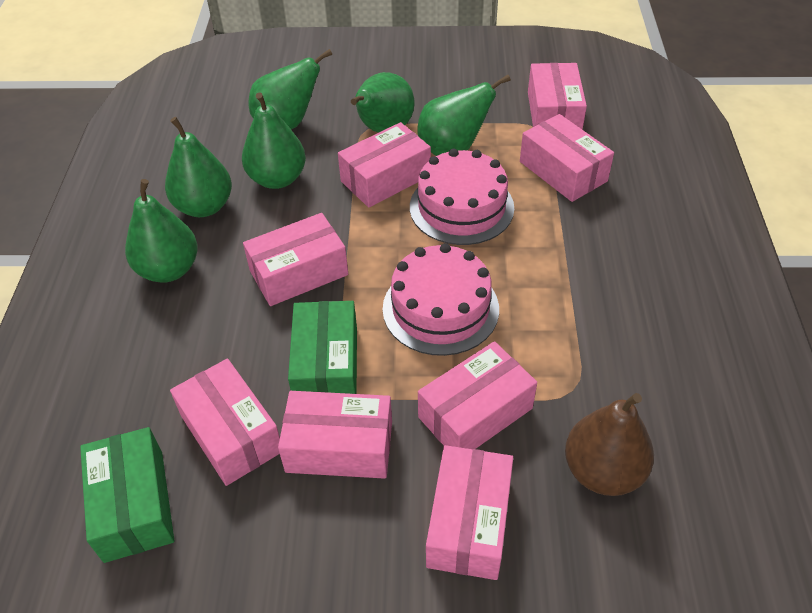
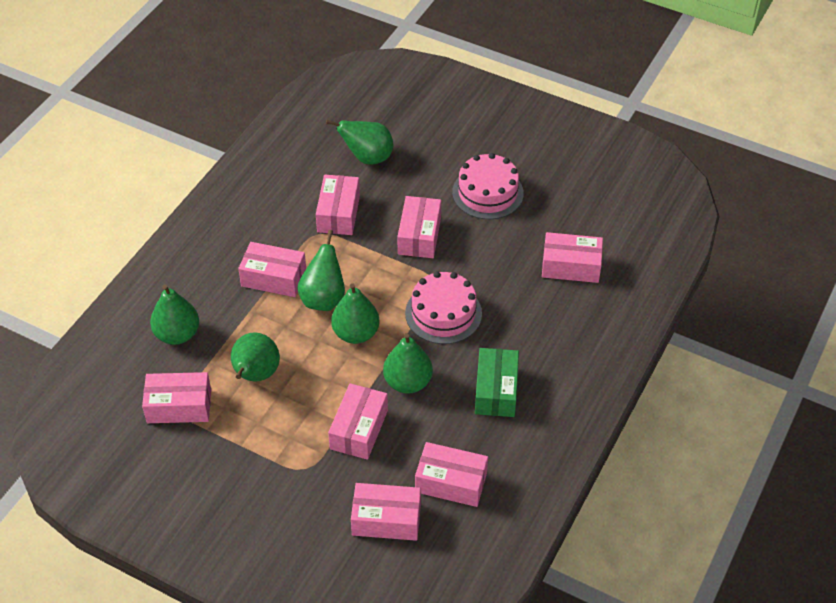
brown pear: [565,393,654,496] = 1 -> none = 0
green box: [80,427,174,563] [288,301,357,394] = 2 -> [475,348,519,417] = 1

